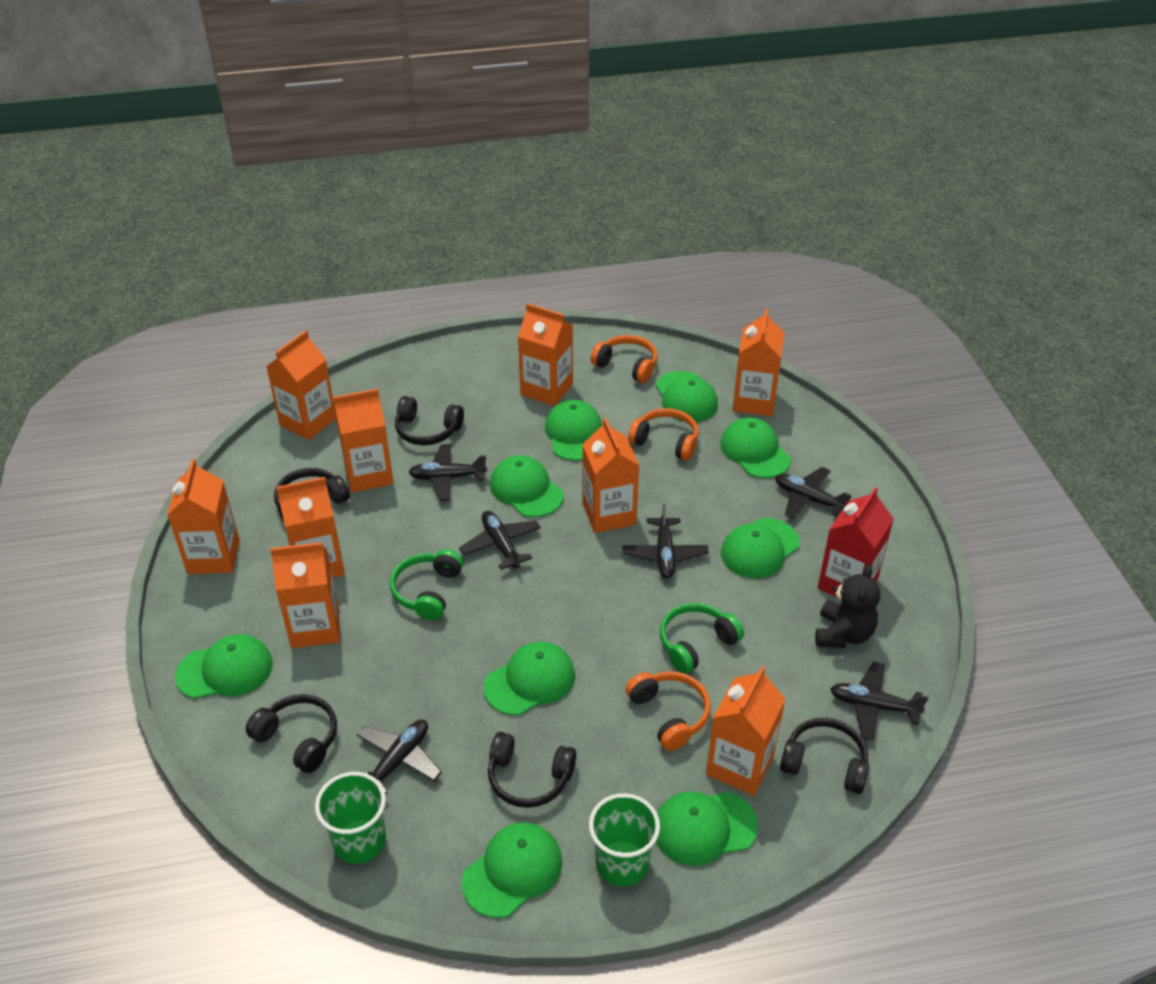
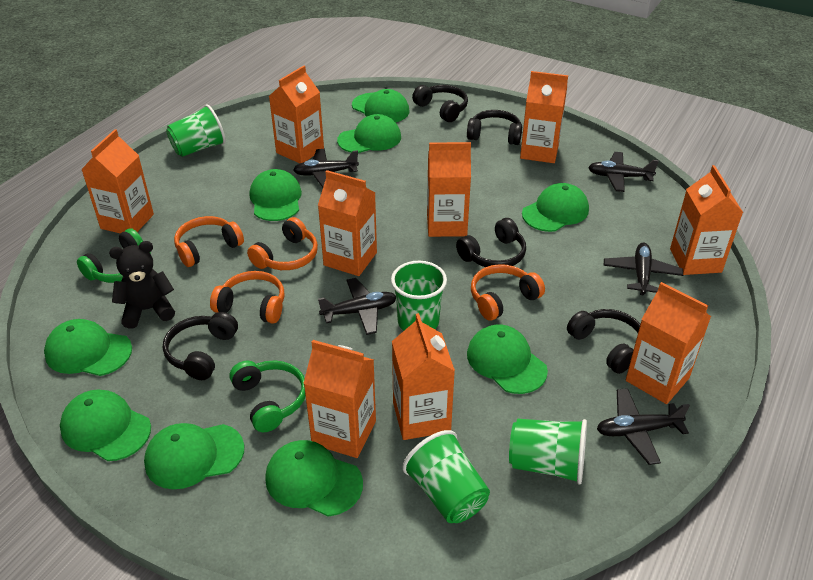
black plane: [356,720,442,795] [409,444,487,501] [459,511,541,570] [623,503,709,578] [775,467,852,519] [830,661,929,740] = 6 -> [293,149,359,188] [318,278,396,335] [588,152,659,192] [597,388,690,465] [604,243,683,295] = 5
green cup: [315,772,386,864] [589,793,660,887] = 2 -> [166,105,226,157] [391,261,447,331] [402,430,490,523] [509,419,587,484] = 4
orange headphones: [591,335,658,383] [626,671,711,751] [628,408,699,461] = 3 -> [174,216,244,267] [210,271,284,324] [247,217,318,270] [471,264,545,321] = 4
red carton: [818,487,894,597] = 1 -> none = 0

